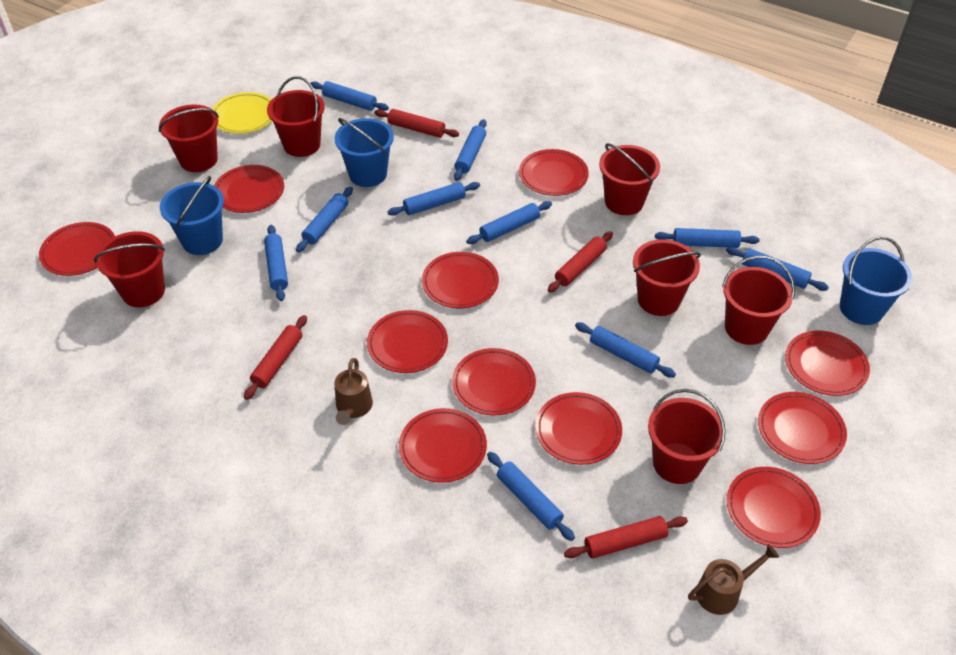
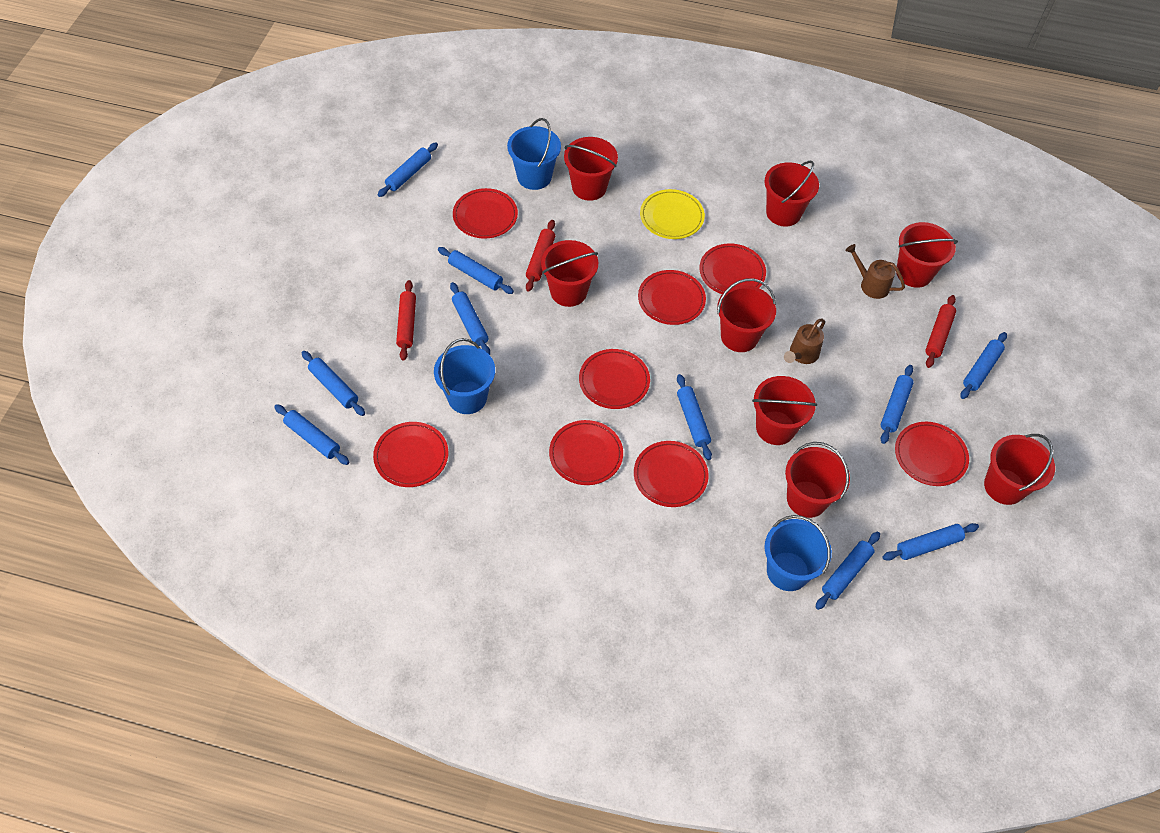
red bucket: [94,231,165,307] [159,104,219,172] [267,76,325,157] [599,143,660,215] [633,239,701,316] [648,389,726,484] [722,255,795,345] = 7 -> [541,240,598,307] [564,137,618,201] [717,278,776,352] [752,376,817,445] [765,161,819,227] [785,442,850,518] [896,222,958,288] [984,434,1055,505] = 8
red plate: [39,222,115,276] [214,165,284,213] [367,310,448,373] [399,408,487,483] [422,252,499,308] [452,348,536,415] [519,149,589,196] [535,392,622,465] [727,467,821,548] [758,392,847,464] [785,331,870,396] = 11 -> [373,422,448,487] [453,188,518,239] [549,420,623,485] [579,349,650,409] [634,441,708,507] [638,270,706,325] [699,244,766,294] [895,422,969,486] = 8
red rolling pin: [244,315,307,400] [374,109,459,138] [548,231,613,293] [564,516,688,559] = 4 -> [396,280,416,361] [526,220,555,292] [925,295,956,368] = 3

